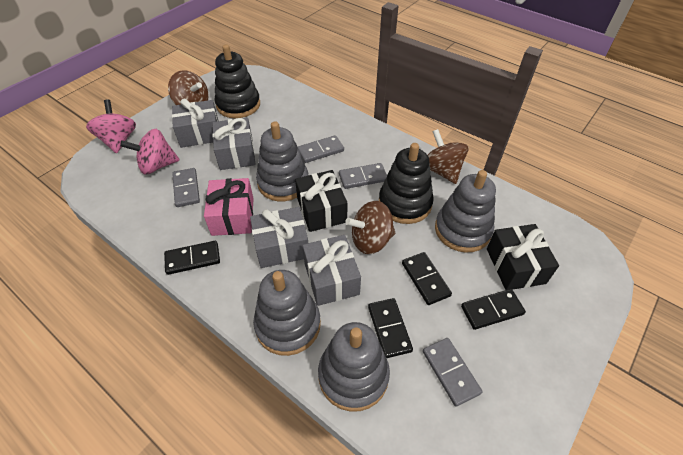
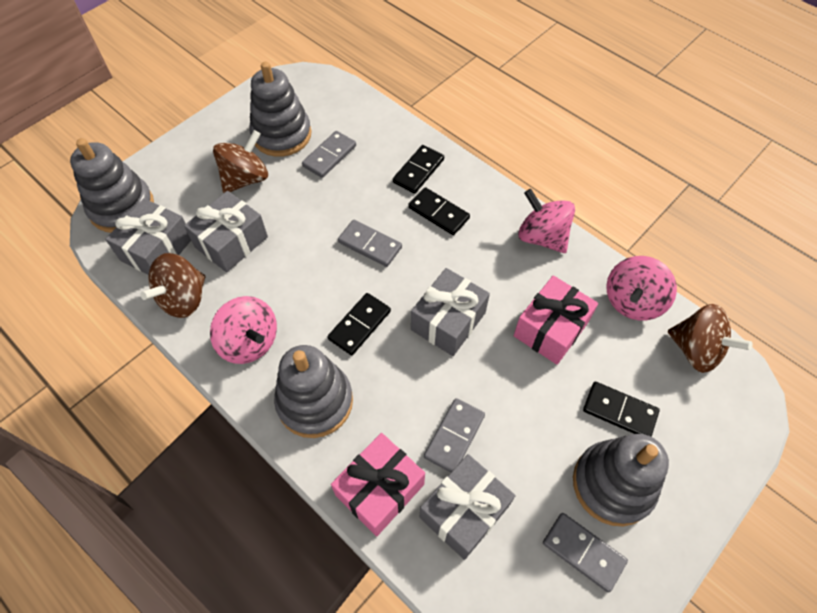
black gift: [295,170,348,232] [487,224,559,290] = 2 -> none = 0
black stacking toy: [214,44,260,118] [379,143,434,224] = 2 -> none = 0
pink gift: [204,178,254,236] = 1 -> [331,433,425,536] [514,275,598,365] = 2
pink spinning top: [86,100,136,153] [120,129,179,175] = 2 -> [210,296,277,364] [518,189,575,253] [606,256,677,320] = 3

